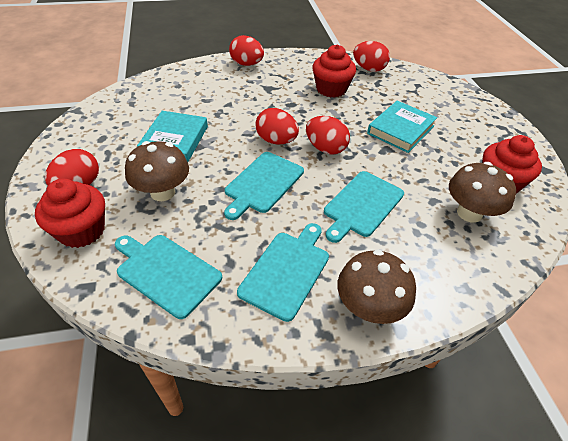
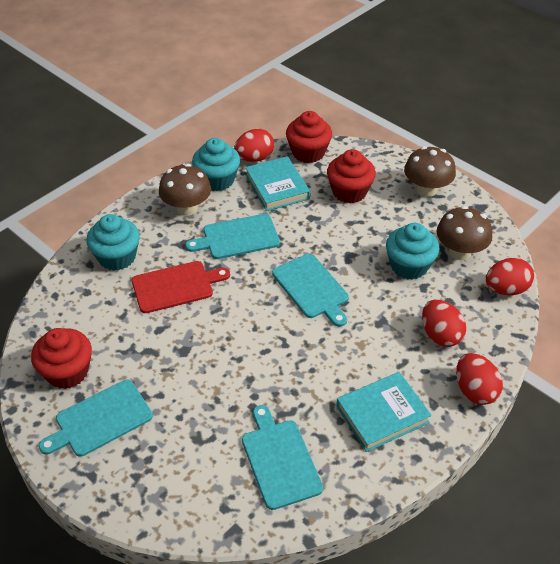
red cutting board: none = 0 -> [132,261,230,313] = 1
red egg: [45,149,99,186] [229,35,264,66] [255,108,299,145] [306,116,350,154] [353,41,390,72] = 5 -> [234,129,274,162] [422,299,466,347] [456,353,503,405] [486,258,534,295] = 4
turquoise cupcake: none = 0 -> [86,214,140,271] [192,138,240,191] [386,223,440,280] = 3

